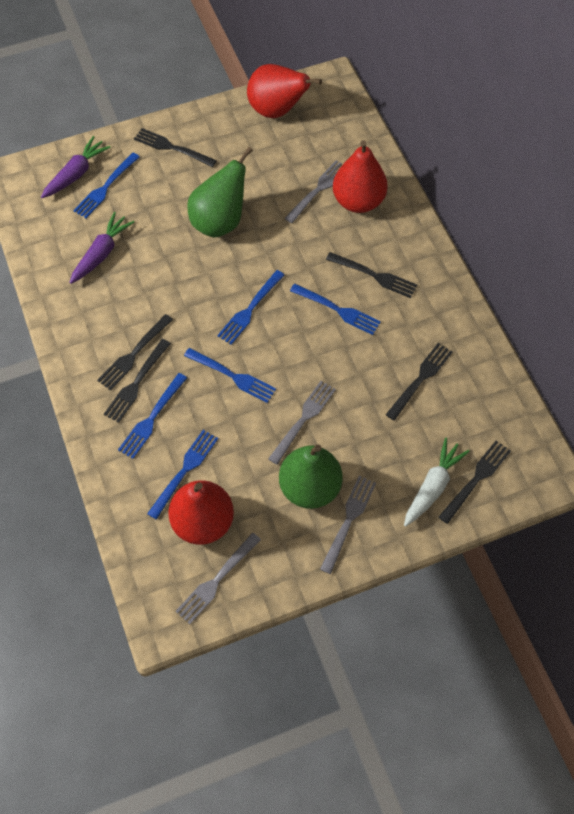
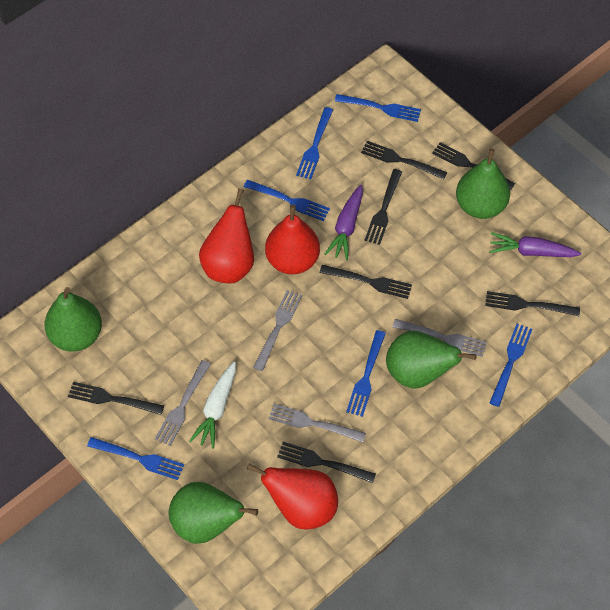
black fork: [97,314,173,391] [104,339,171,423] [134,128,217,167] [326,252,417,298] [386,343,453,421] [438,441,511,524] = 6 -> [68,382,164,415] [277,442,376,483] [320,265,412,299] [361,141,447,180] [365,169,402,245] [432,142,515,190] [485,291,580,316] = 7
green pear: [187,147,253,238] [279,444,343,509] = 2 -> [45,287,102,352] [169,482,258,544] [386,331,477,388] [456,148,510,219] = 4

